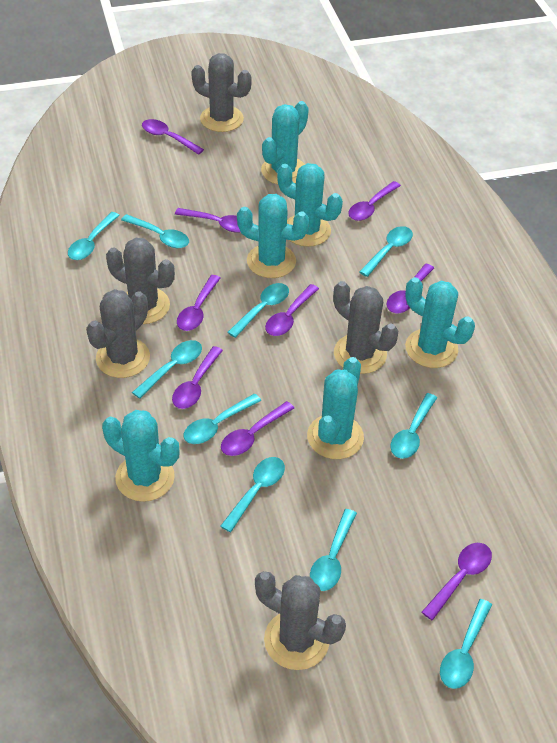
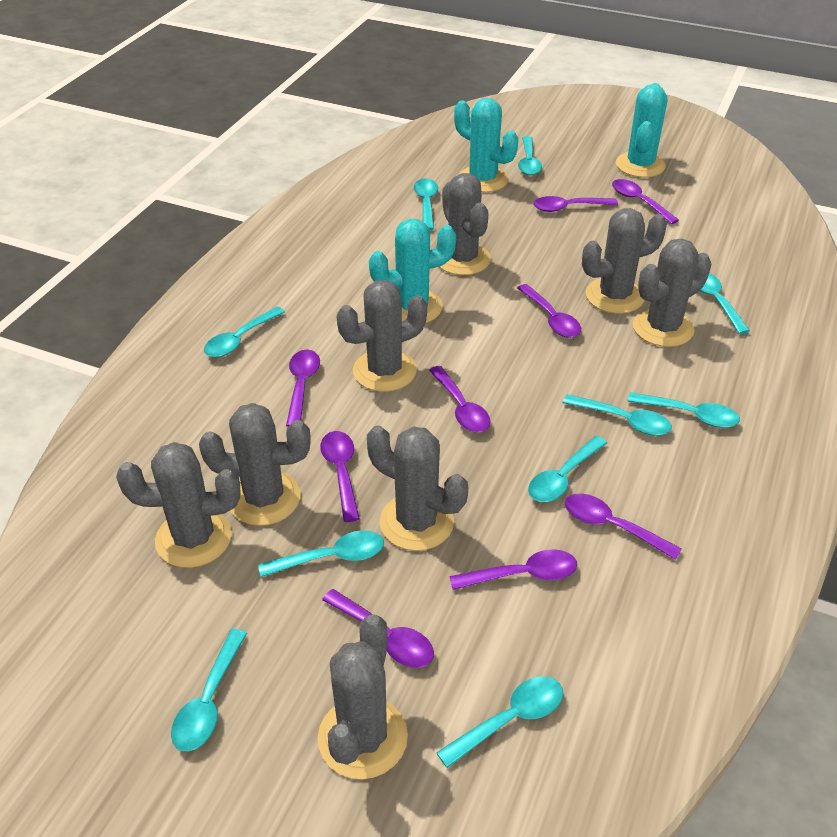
grey cactus: [86,289,150,378] [106,238,175,324] [191,53,252,132] [255,571,346,670] [333,281,398,374] = 5 -> [116,442,240,568] [199,403,311,526] [318,614,408,779] [337,280,427,392] [367,425,468,551] [439,173,491,275] [582,208,667,314] [633,239,712,347] = 8
turquoise cactus: [102,410,180,502] [237,194,309,278] [261,101,309,184] [277,163,343,247] [307,357,364,459] [405,277,475,368] = 6 -> [369,219,456,323] [454,98,518,192] [616,83,667,178] = 3

